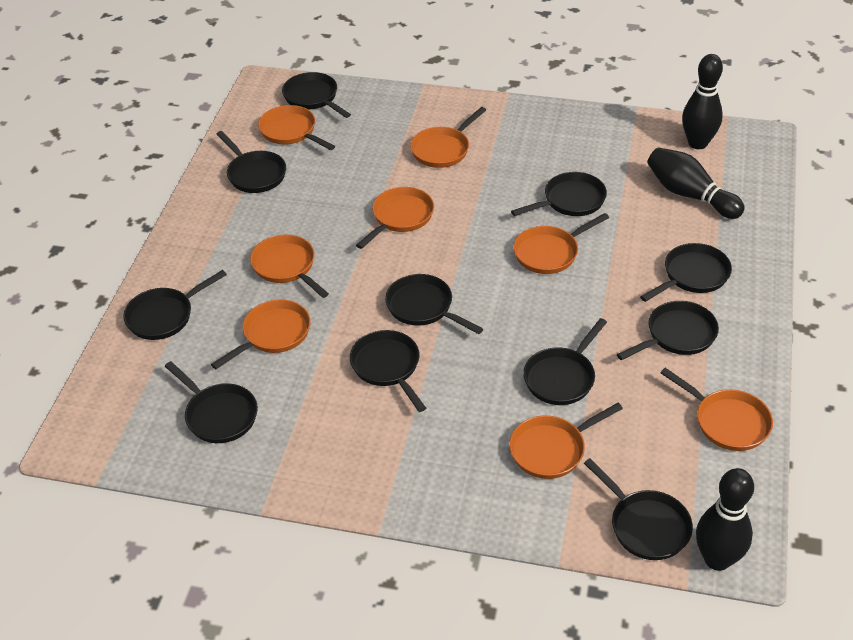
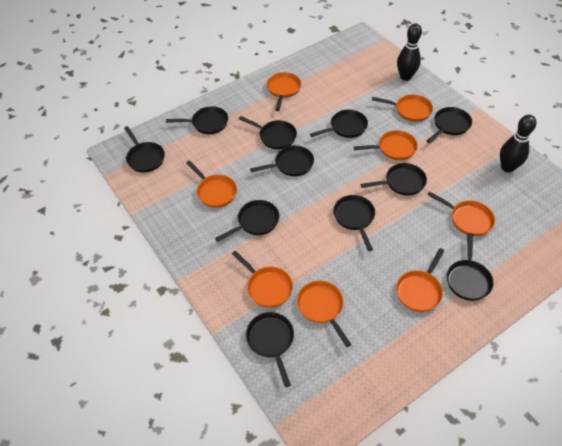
black bowling pin: [647,147,745,219] [682,54,723,149] [696,468,754,571] = 3 -> [397,23,422,81] [500,115,536,172] = 2

